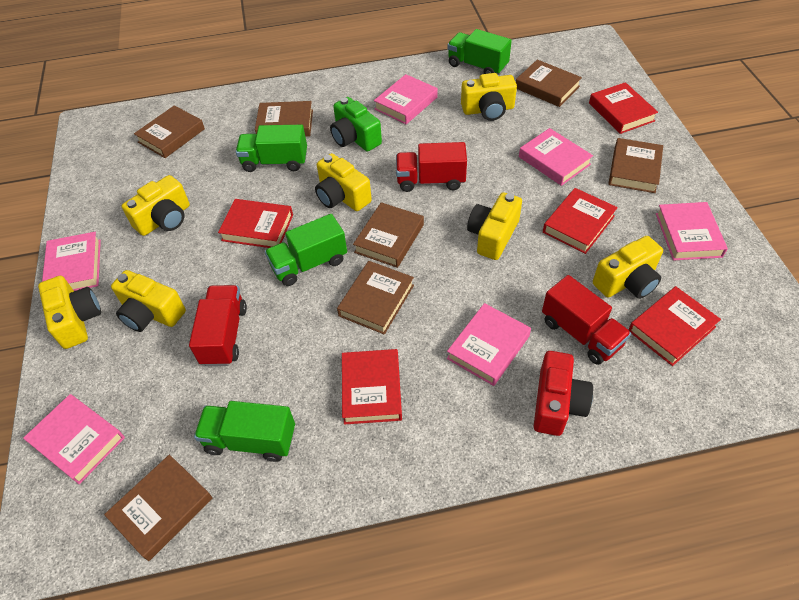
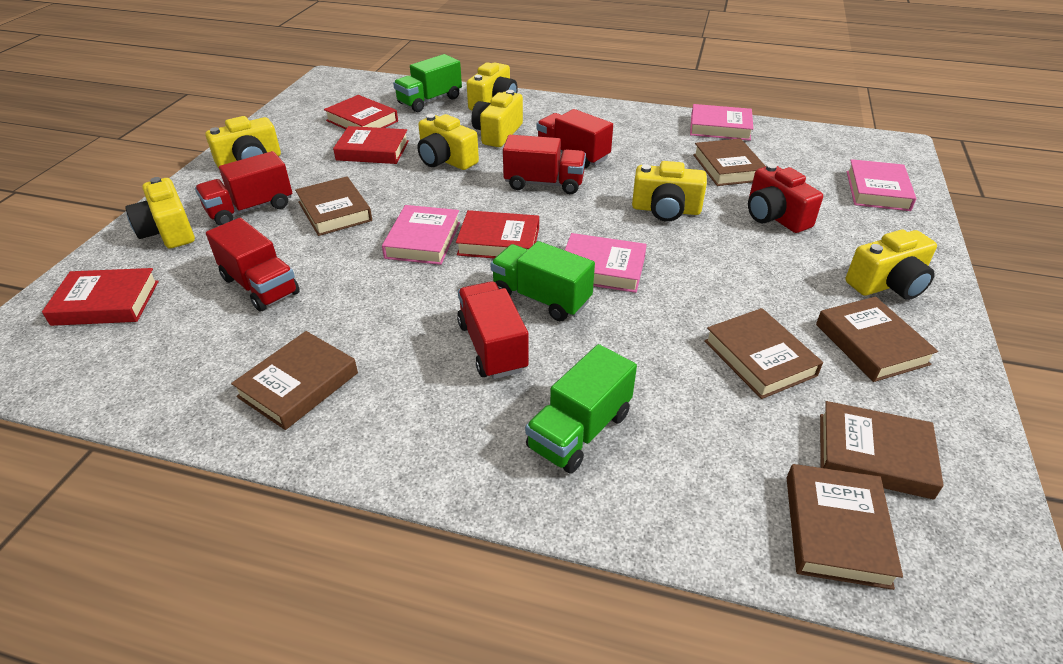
green camera: [330,97,382,151] = 1 -> none = 0
green truck: [194,401,295,462] [236,125,307,172] [265,214,347,286] [447,29,512,75] = 4 -> [393,54,462,112] [490,241,595,321] [525,344,637,474] = 3
pink book: [23,394,125,484] [42,232,101,291] [374,74,438,124] [447,303,531,386] [519,128,593,186] [656,202,728,261] = 6 -> [382,205,460,265] [565,233,647,293] [690,104,753,141] [847,159,916,211] = 4
red book: [218,199,293,248] [342,349,402,425] [543,188,618,254] [589,82,658,134] [628,286,721,366] = 5 -> [42,268,159,326] [324,95,398,129] [333,126,409,164] [456,210,539,258] = 4
red truck: [189,285,247,366] [396,142,467,192] [542,275,631,365] = 3 -> [195,151,292,226] [206,218,300,311] [457,281,529,379] [503,135,586,194] [537,109,613,169] = 5

